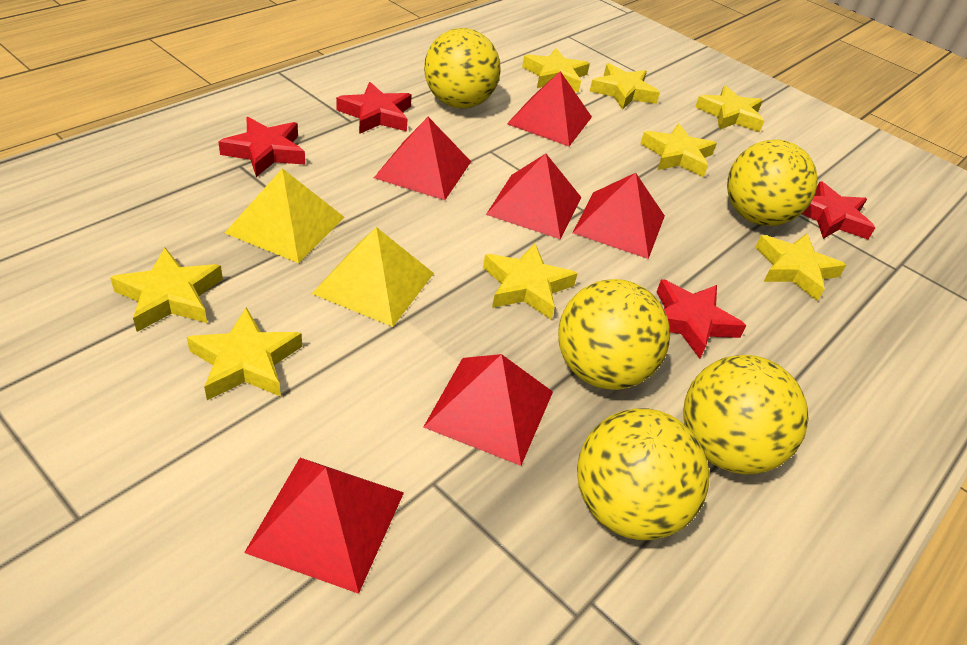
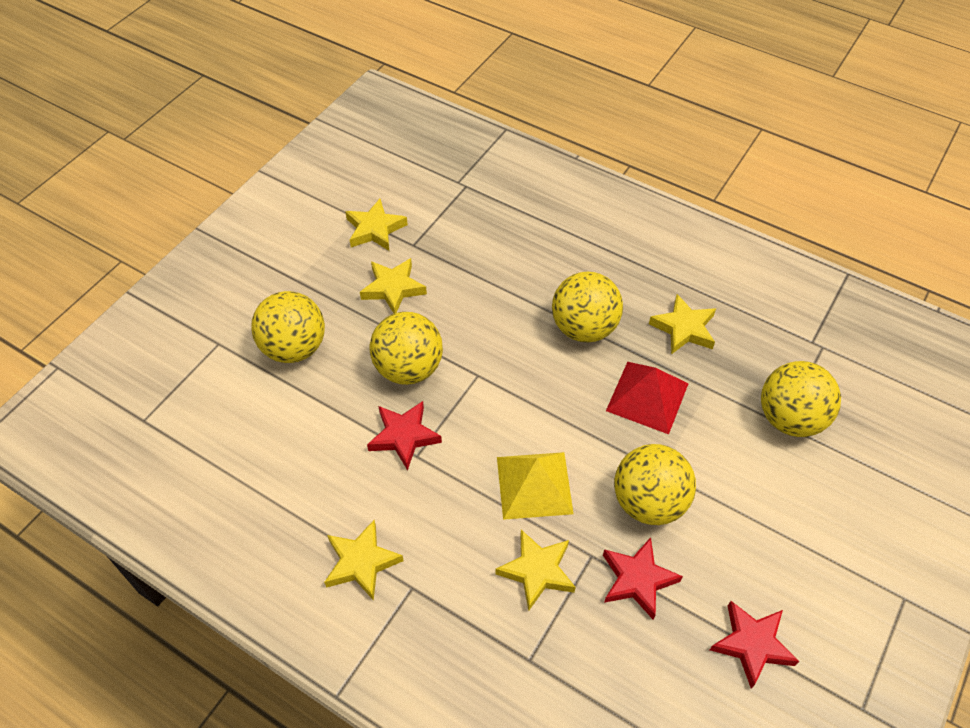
red pyramid: [244,458,404,594] [374,117,471,200] [423,354,553,466] [486,154,582,239] [507,71,592,146] [573,173,665,259] = 6 -> [606,362,689,434] = 1
red star: [218,117,305,177] [336,82,412,134] [656,279,747,359] [802,181,875,240] = 4 -> [367,401,442,471] [603,537,683,620] [710,601,799,689] = 3
yellow pyramid: [225,168,345,263] [312,227,434,327] = 2 -> [497,452,574,520] = 1
yellow star: [110,248,223,332] [187,307,302,400] [483,244,578,319] [522,48,590,93] [590,63,660,110] [640,123,717,177] [695,86,764,132] [755,233,846,301] = 8 -> [324,520,404,601] [345,199,408,251] [360,258,427,314] [496,530,576,611] [649,294,716,354] = 5

